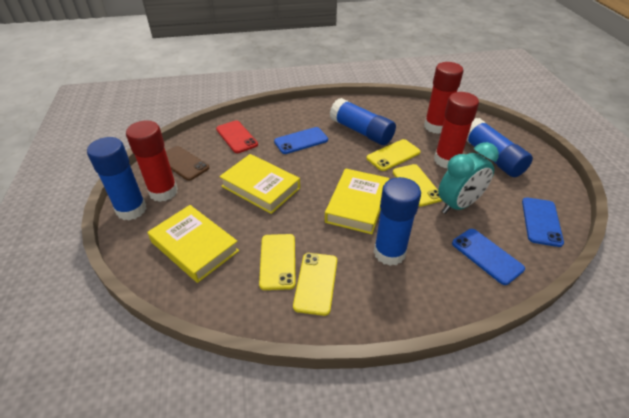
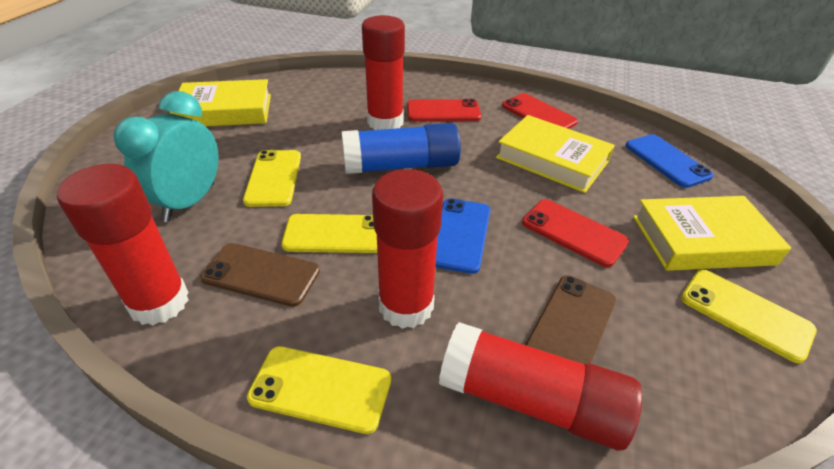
blue glue stick: [87,137,147,220] [330,98,396,145] [374,177,421,266] [467,118,533,177] = 4 -> [342,123,461,174] = 1
blue phone: [274,127,328,154] [452,229,525,285] [522,198,564,247] = 3 -> [435,198,490,274] [625,134,713,188] = 2
brown phone: [166,146,209,181] = 1 -> [200,243,320,307] [525,275,616,364] = 2
red glue stick: [126,120,178,202] [424,62,463,134] [434,92,479,168] = 3 -> [57,164,189,325] [362,15,405,130] [372,169,443,329] [439,322,642,451] = 4
red phone: [216,120,258,153] = 1 -> [407,99,482,121] [502,93,578,129] [522,199,629,267] = 3

